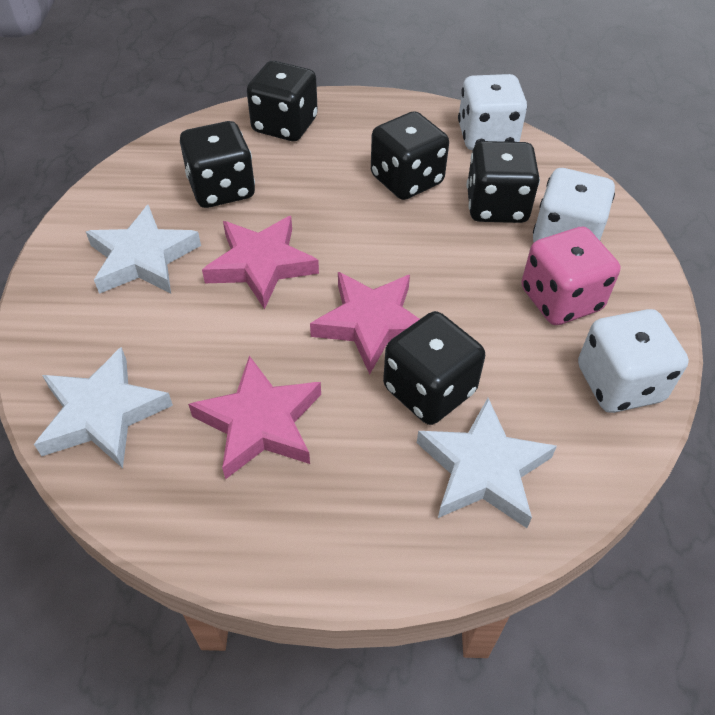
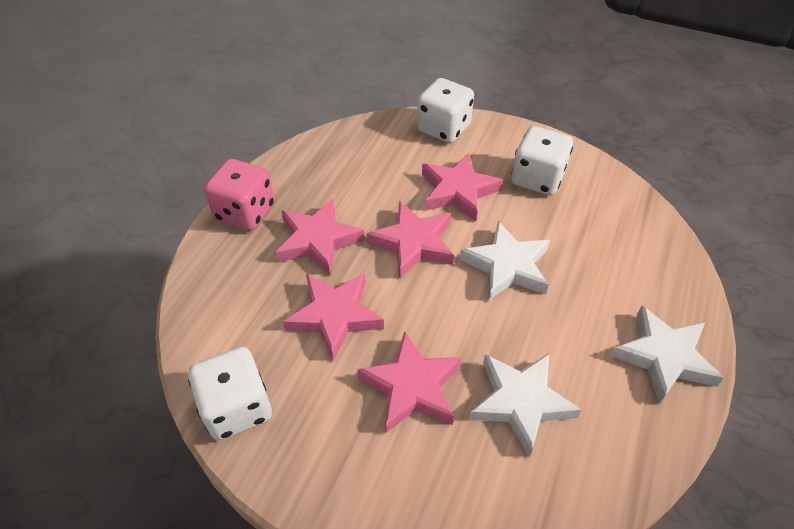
black dice: [180,121,255,208] [247,61,318,141] [371,111,449,200] [383,311,485,425] [467,141,540,223] = 5 -> none = 0
pink star: [188,356,321,480] [202,216,319,309] [310,272,420,374] = 3 -> [275,198,365,275] [283,273,384,361] [357,332,462,433] [367,201,454,278] [422,153,503,221] = 5

